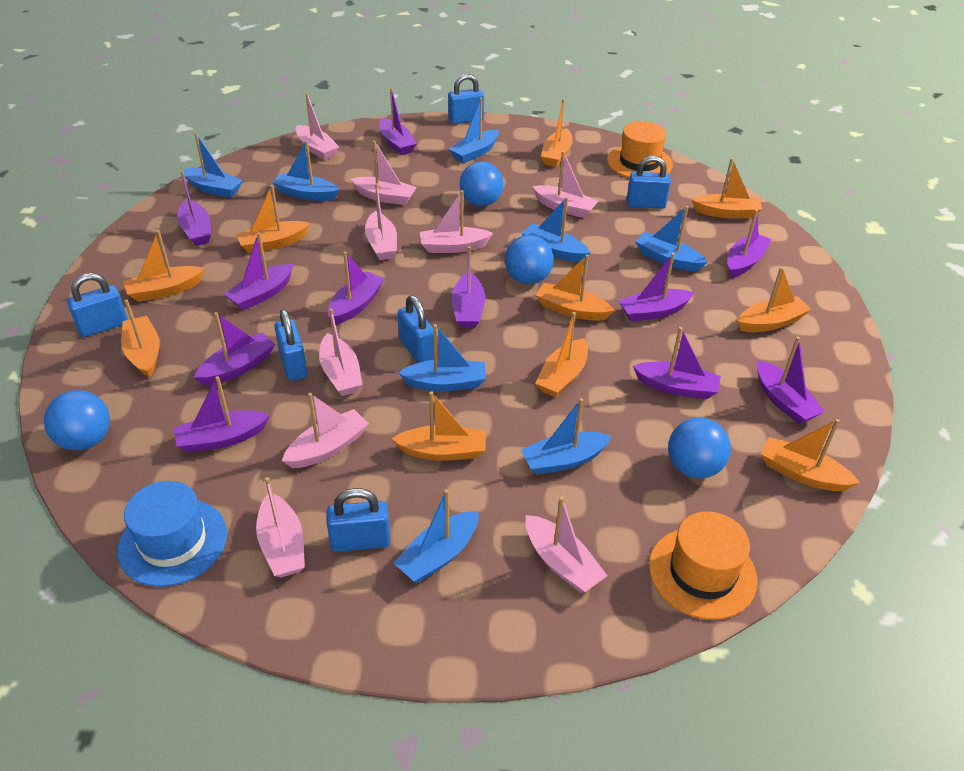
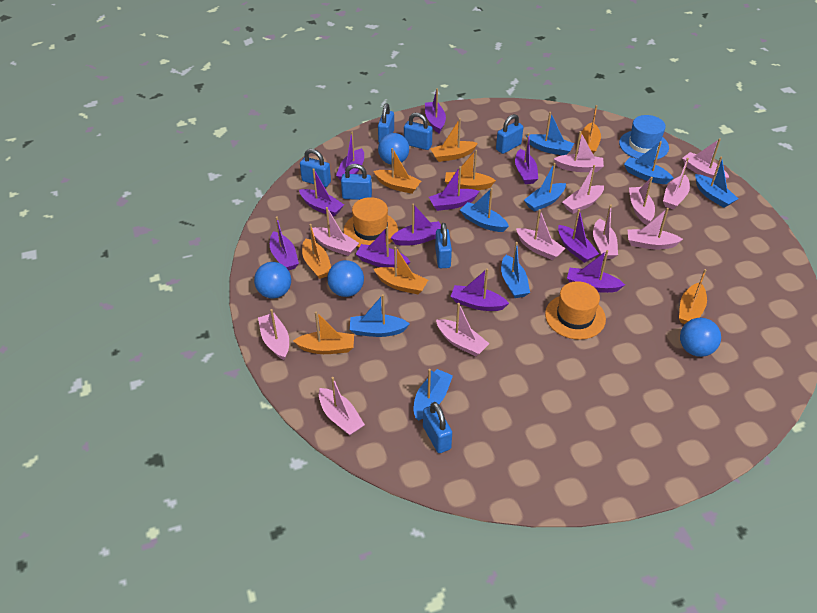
blue padlock: [67,273,128,337] [274,309,307,381] [326,488,390,552] [398,295,434,363] [448,74,484,124] [627,156,671,209] = 6 -> [300,149,331,187] [341,164,372,200] [378,103,394,142] [404,113,433,150] [423,402,452,453] [435,223,452,268] [496,114,523,154] = 7
orange boat: [121,300,160,378] [123,230,205,302] [235,185,310,253] [391,391,486,461] [535,312,588,397] [536,255,614,321] [541,99,573,167] [691,158,762,218] [738,267,811,332] [761,419,860,491] = 10 -> [293,312,354,354] [302,224,331,279] [374,148,421,194] [374,246,428,294] [431,118,478,162] [445,150,496,190] [580,105,601,154] [679,269,707,324] = 8
pink boat: [256,477,305,577] [282,393,369,468] [296,93,339,160] [319,309,362,396] [351,141,417,205] [365,183,397,260] [420,190,493,253] [525,497,608,593] [533,151,598,218] = 9 -> [258,309,289,360] [312,207,359,256] [319,377,365,436] [436,303,490,356] [516,209,566,260] [554,131,604,172] [562,165,604,214] [593,205,618,259] [628,208,683,249] [629,177,655,225] [663,158,690,210] [682,138,729,180] = 12

